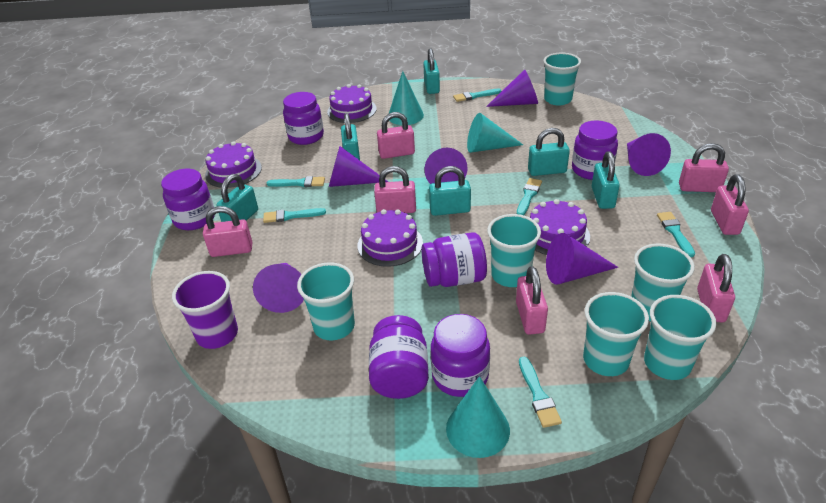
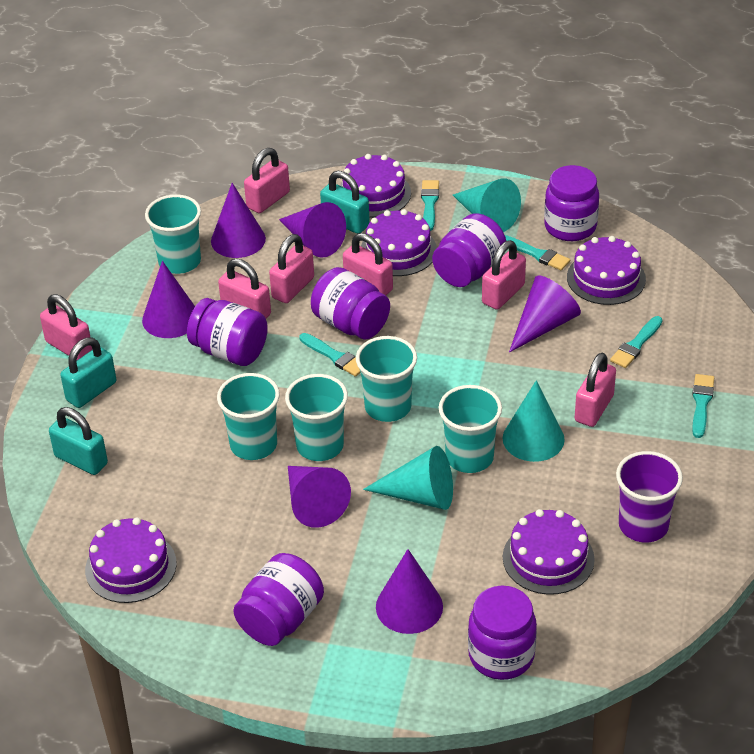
purple cake: [205,141,262,188] [327,84,377,123] [357,209,423,267] [530,199,590,255] = 4 -> [85,517,177,603] [340,154,411,218] [361,209,437,276] [503,509,595,595] [567,236,646,305] = 5
turquoise brush: [263,208,326,223] [267,176,325,187] [453,89,501,102] [517,178,542,215] [519,357,562,428] [657,212,695,257] = 6 -> [299,333,361,377] [421,180,439,231] [505,235,570,271] [610,316,663,368] [692,374,714,438] = 5
turquoise cup: [297,262,355,341] [487,214,541,287] [543,53,581,105] [583,292,649,376] [631,243,695,321] [644,295,716,380] = 6 -> [145,194,201,274] [217,373,280,460] [285,374,348,461] [356,336,417,422] [439,385,502,473] = 5
turquoise padlock: [216,174,258,222] [341,113,360,160] [423,48,440,94] [429,166,471,216] [528,128,570,176] [592,151,620,209] = 6 -> [49,407,108,475] [60,337,116,408] [320,171,370,234] = 3

